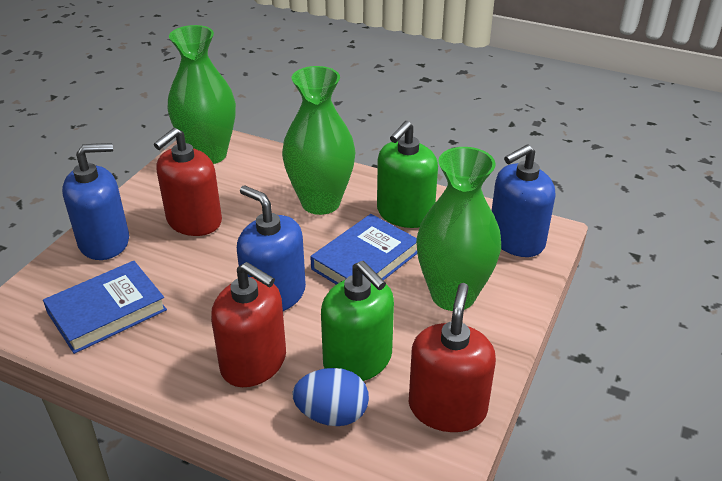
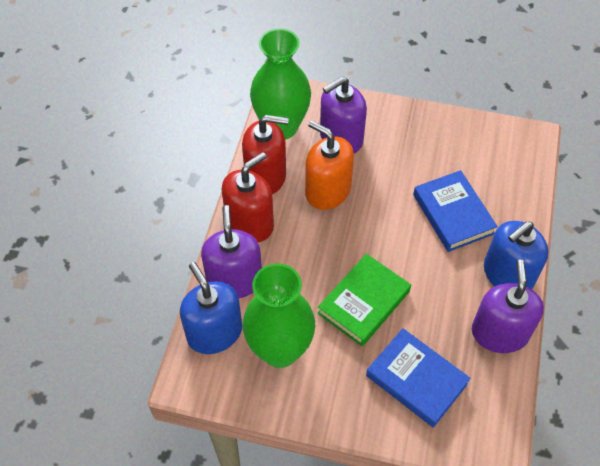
blue egg: [292,368,369,426] = 1 -> none = 0
blue soap dispenser: [62,143,129,260] [237,186,306,311] [492,144,555,257] = 3 -> [180,262,242,354] [484,221,549,289] = 2
green book: none = 0 -> [317,254,411,346] = 1
green soap dispenser: [321,261,394,381] [377,121,438,228] = 2 -> none = 0
green vase: [168,25,236,164] [282,66,355,215] [416,147,501,311] = 3 -> [243,263,316,368] [250,29,311,140] = 2
orange soap dispenser: none = 0 -> [305,120,354,210] = 1
purple soap dispenser: none = 0 -> [201,205,262,298] [320,77,367,153] [472,260,544,353] = 3
red soap dispenser: [154,128,222,236] [211,262,286,387] [409,283,496,432] = 3 -> [222,152,274,242] [242,115,289,194] = 2

